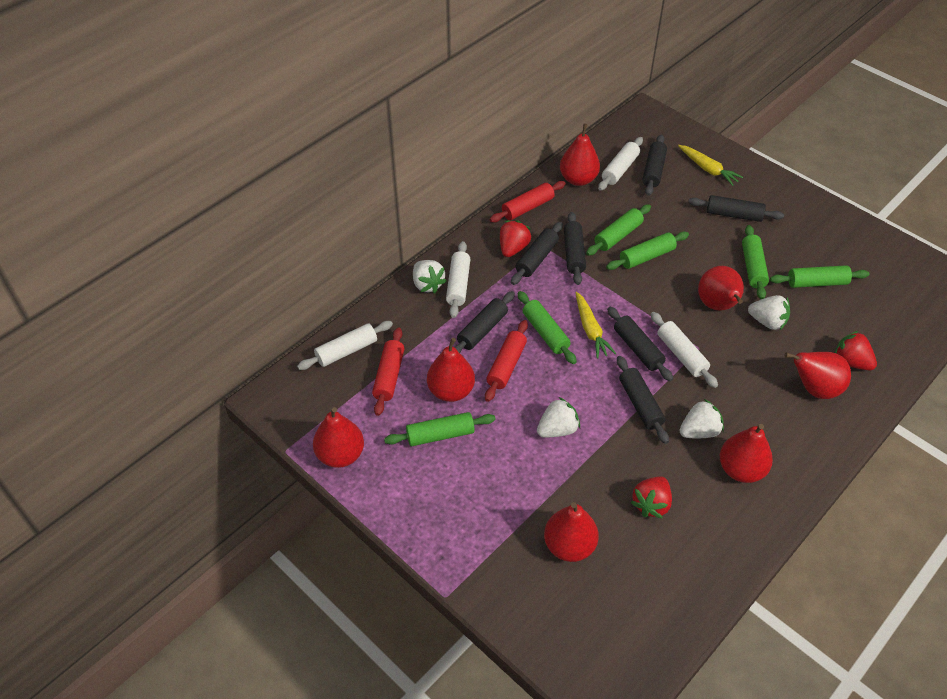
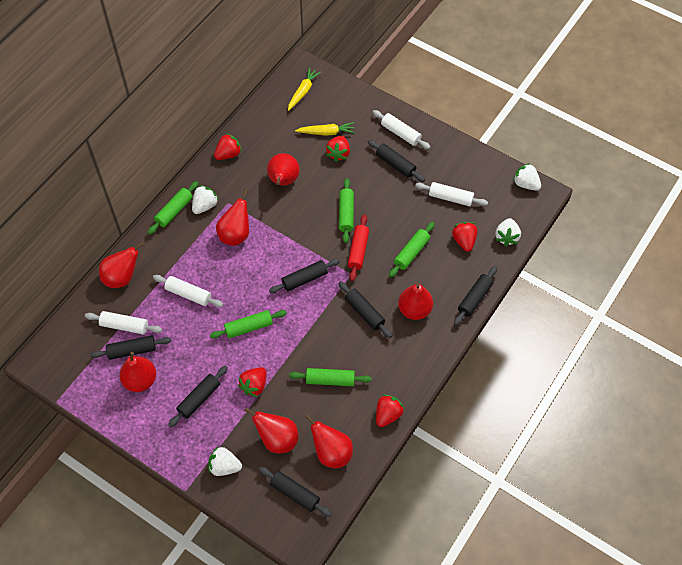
green rolling pin: [384,412,495,446] [518,291,577,364] [586,204,651,256] [606,232,689,270] [742,225,769,299] [770,265,870,288] = 6 -> [148,181,199,235] [210,310,287,339] [289,368,372,386] [339,178,354,243] [389,222,435,277] = 5
red rolling pin: [372,327,405,416] [485,320,528,402] [490,181,566,222] = 3 -> [348,214,369,281] = 1
red strawberry: [500,220,532,257] [631,476,672,519] [834,331,877,371] = 3 -> [214,133,242,160] [238,367,266,397] [326,136,350,162] [376,394,405,427] [452,222,477,252] = 5

